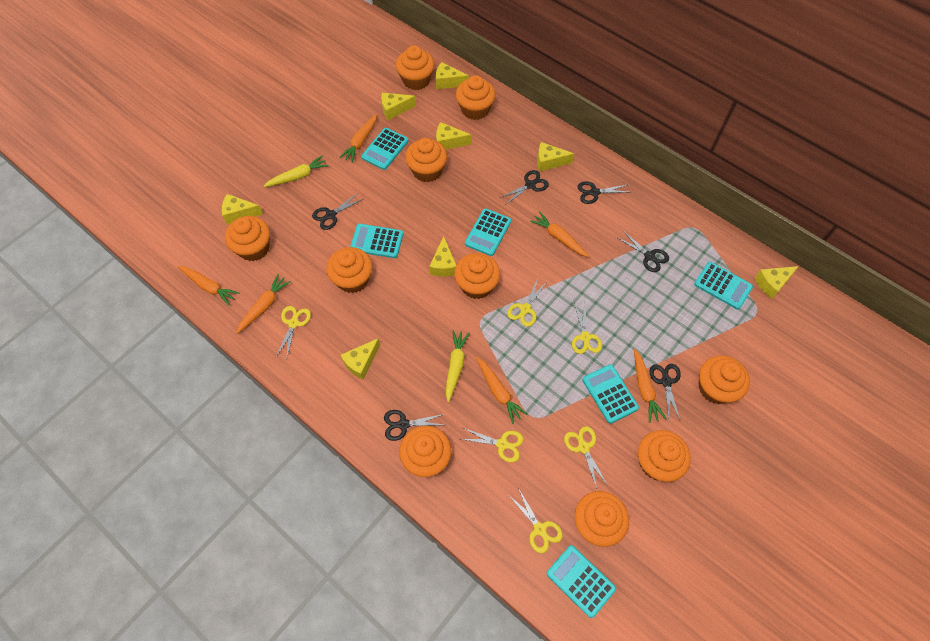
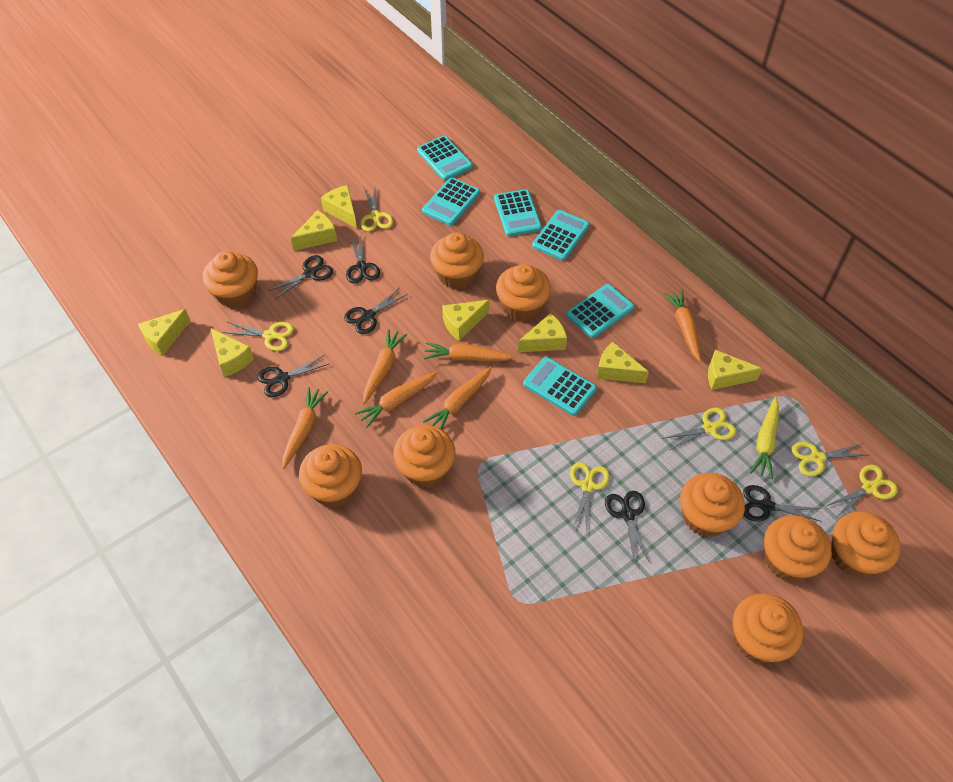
orange cupcake: [225,216,270,261] [326,247,372,293] [396,46,435,90] [399,426,451,477] [405,138,447,182] [454,253,500,299] [456,75,496,120] [575,491,629,547] [638,430,691,482] [699,355,750,404] = 10 -> [203,251,258,308] [299,444,362,508] [393,425,456,488] [430,232,484,289] [496,264,551,322] [680,473,745,537] [733,593,803,663] [764,515,832,581] [831,511,901,578] = 9
yellow carrot: [263,155,329,187] [446,330,470,403] = 2 -> [750,397,779,479] = 1

